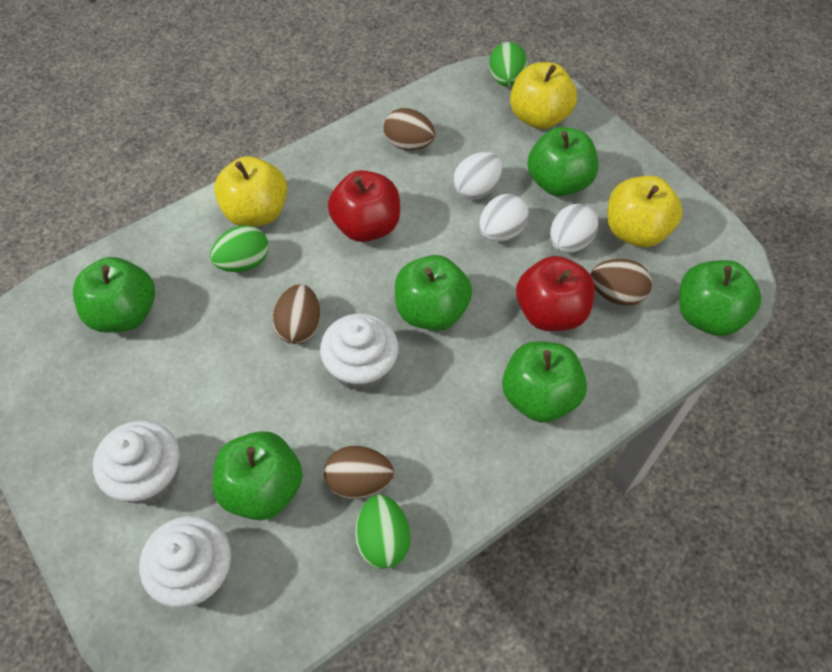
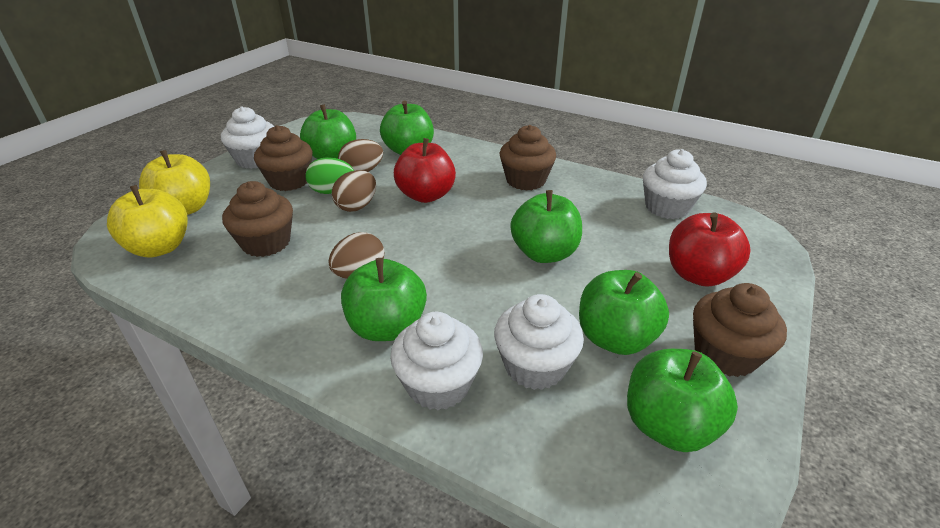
brown cupcake: none = 0 -> [222,181,293,257] [254,125,313,191] [500,125,556,191] [693,283,787,377] = 4
brown egg: [272,284,320,344] [324,446,394,499] [384,108,435,150] [591,259,652,305] = 4 -> [328,232,384,279] [332,170,376,212] [338,139,383,172] = 3
green egg: [210,225,269,272] [355,495,410,569] [489,42,527,87] = 3 -> [305,157,354,194] = 1
white cupcake: [93,421,180,504] [139,516,231,608] [320,313,398,391] = 3 -> [221,106,274,169] [390,312,483,410] [494,294,584,390] [643,149,707,219] = 4
white egg: [453,152,502,200] [479,194,529,242] [550,204,598,253] = 3 -> none = 0
yellow apple: [214,156,287,227] [510,62,577,129] [607,176,683,247] = 3 -> [107,185,188,258] [139,150,210,215] = 2

